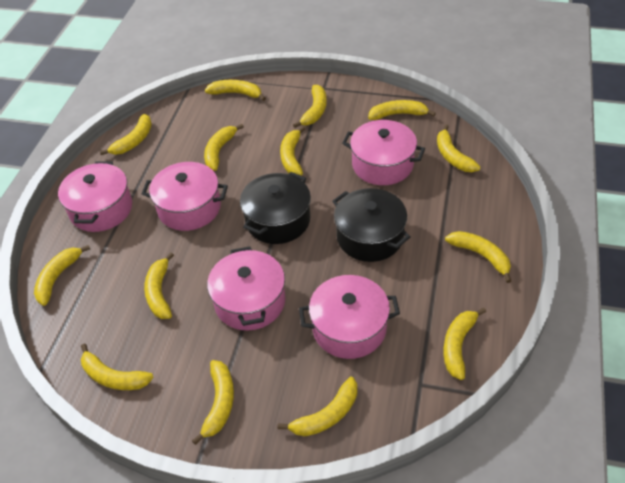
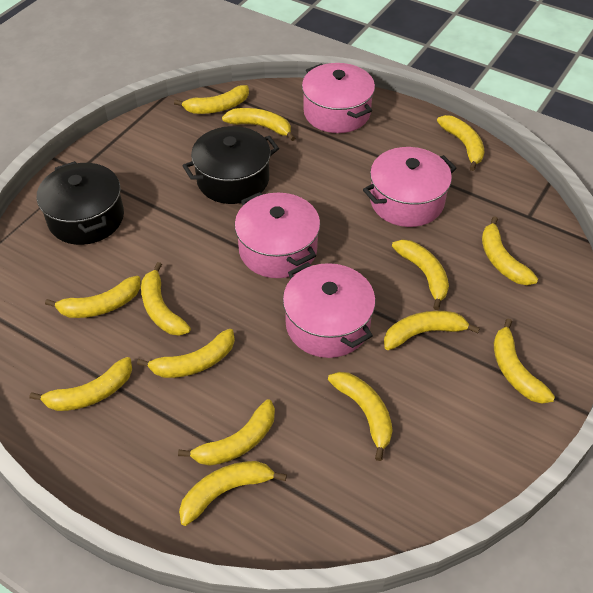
pink pot: [58,161,132,232] [142,162,228,231] [207,246,285,331] [299,275,400,359] [342,120,425,185] = 5 -> [235,192,320,278] [283,262,376,358] [302,63,375,133] [363,147,457,227] = 4

